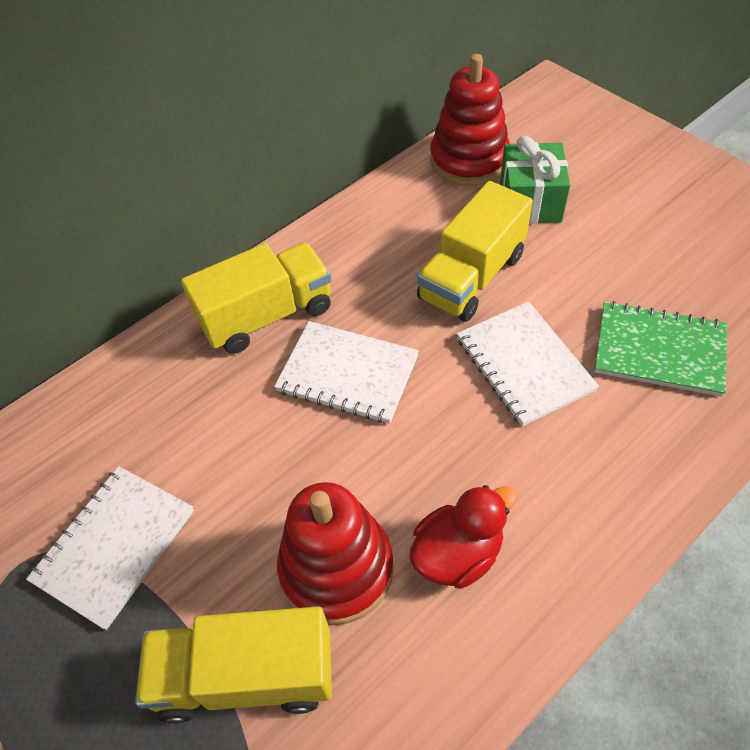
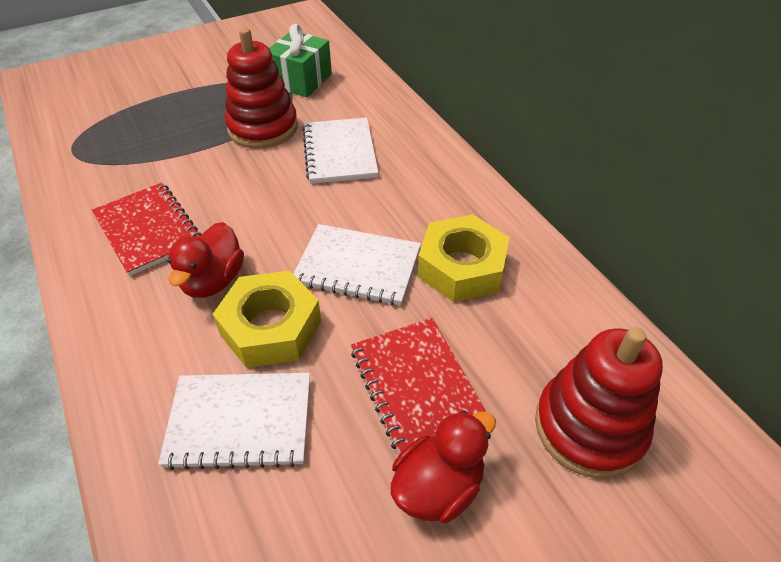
green notebook: [595,301,727,397] = 1 -> none = 0
red duck: [409,485,517,589] = 1 -> [167,222,244,298] [391,410,496,523] = 2
red notebook: none = 0 -> [92,183,202,276] [351,318,486,454] = 2
yellow nut: none = 0 -> [213,271,321,368] [418,214,510,302] = 2
yellow truck: [135,606,332,724] [181,243,332,354] [417,181,533,322] = 3 -> none = 0

